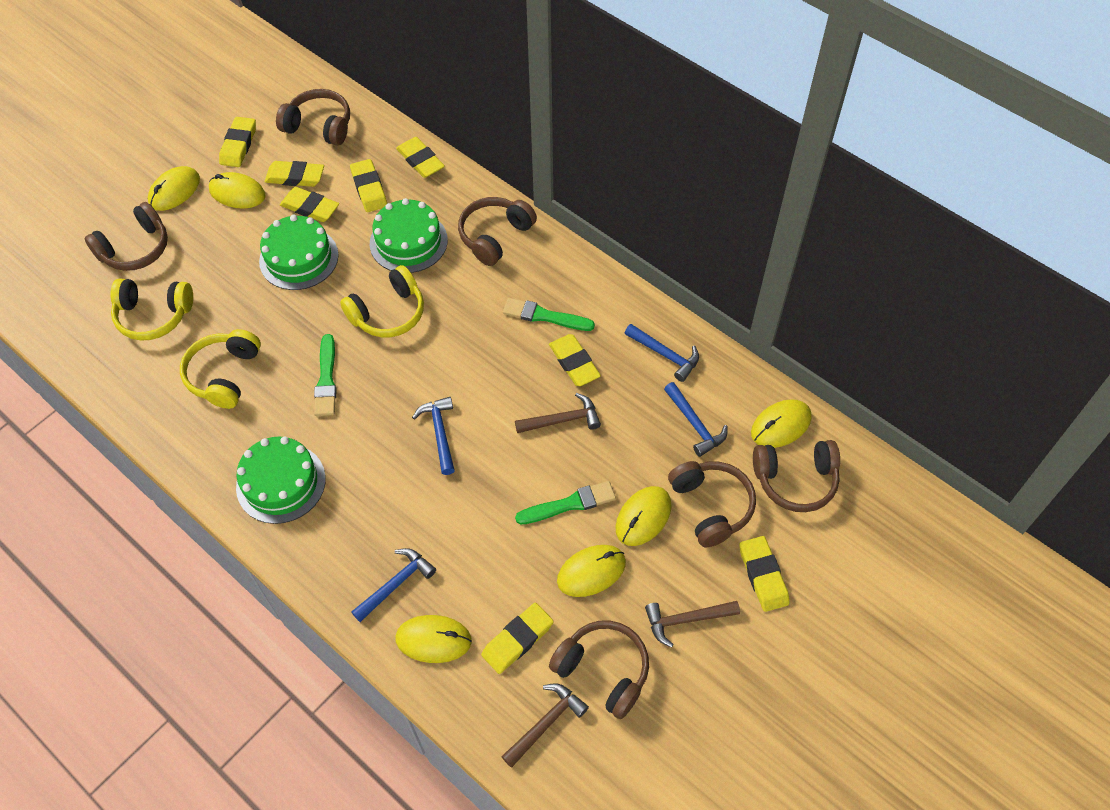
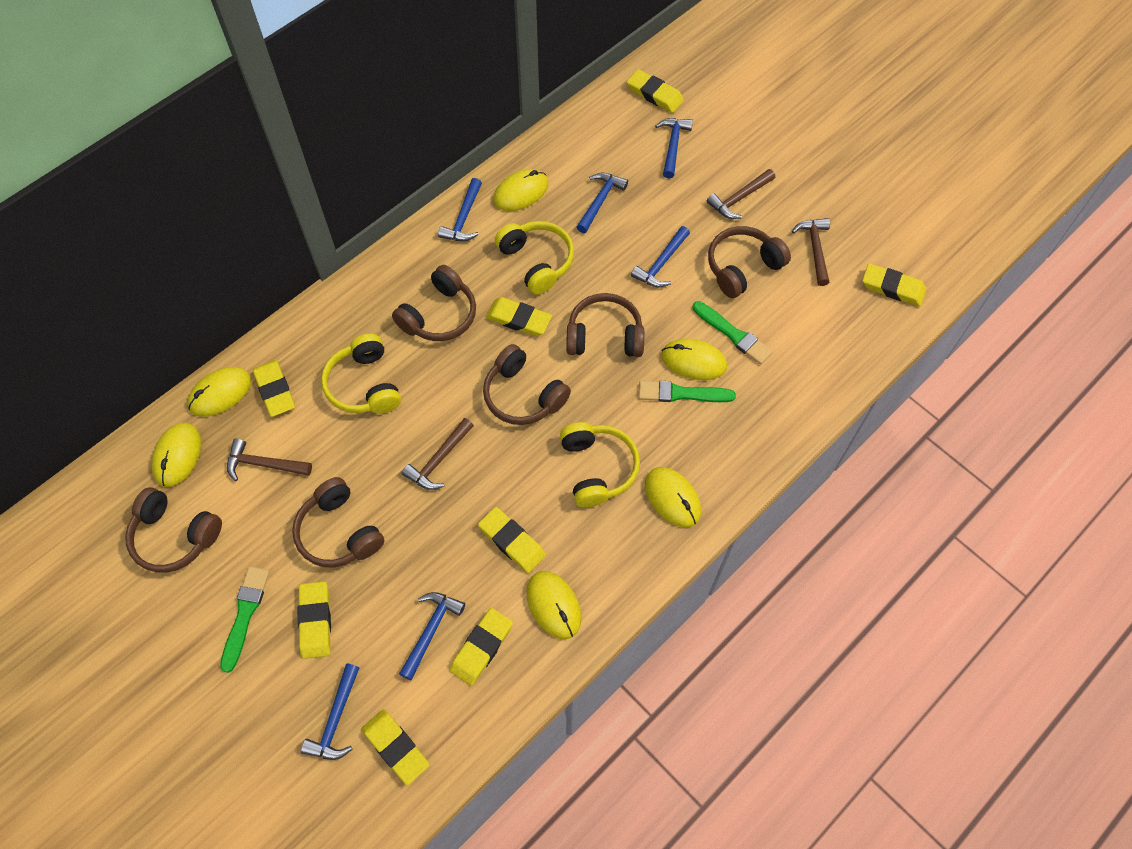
blue hammer: [351,548,436,622] [412,397,455,475] [625,324,699,382] [664,382,728,457] = 4 -> [301,663,359,760] [399,592,465,680] [438,178,482,241] [577,173,628,233] [631,226,690,288] [655,118,693,179] = 6
brown hammer: [501,683,589,768] [515,393,601,433] [645,601,740,648] = 3 -> [227,439,312,481] [402,418,474,490] [707,169,775,219] [792,218,830,286] = 4
green cake: [236,437,326,524] [259,215,339,290] [370,198,448,273] = 3 -> none = 0

